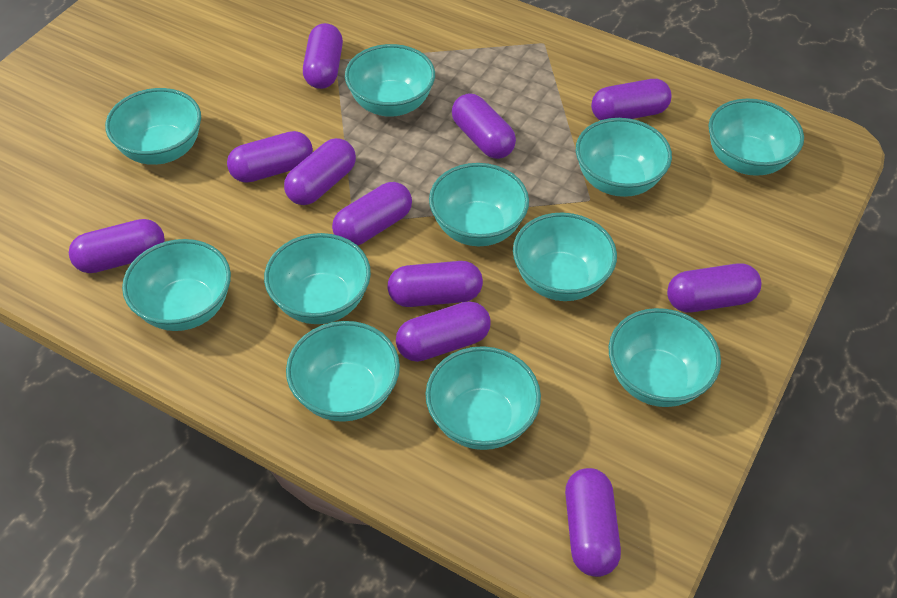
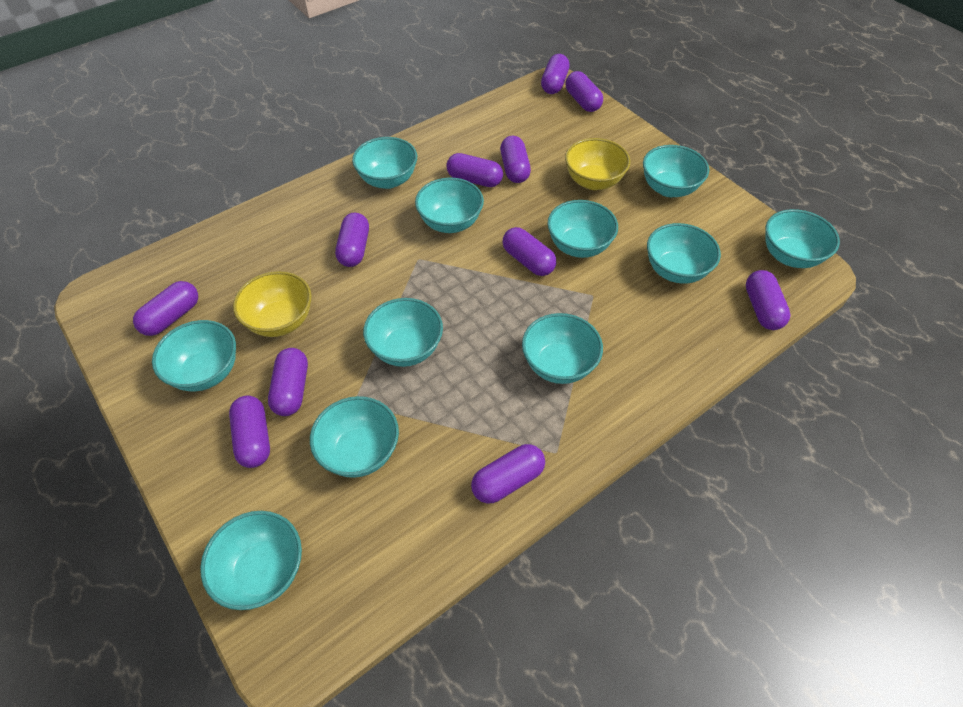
yellow bowl: none = 0 -> [233,271,312,337] [565,138,630,190] = 2

